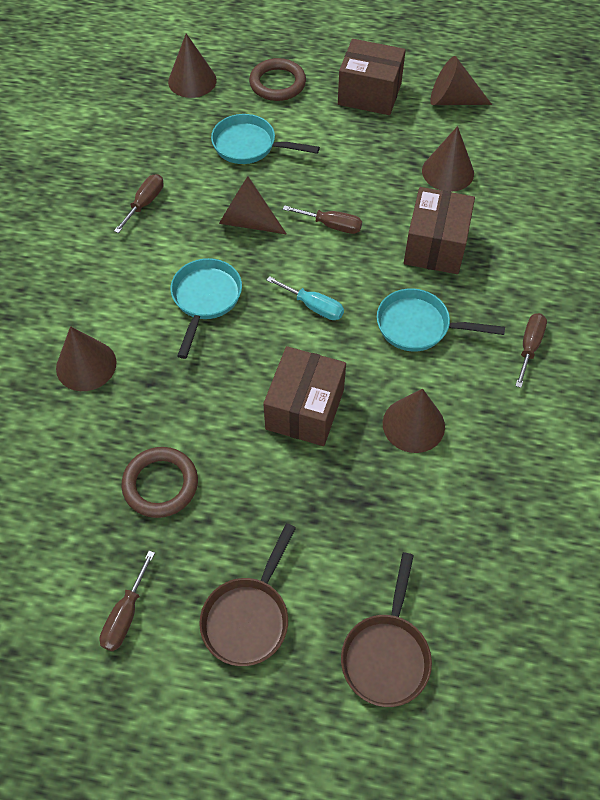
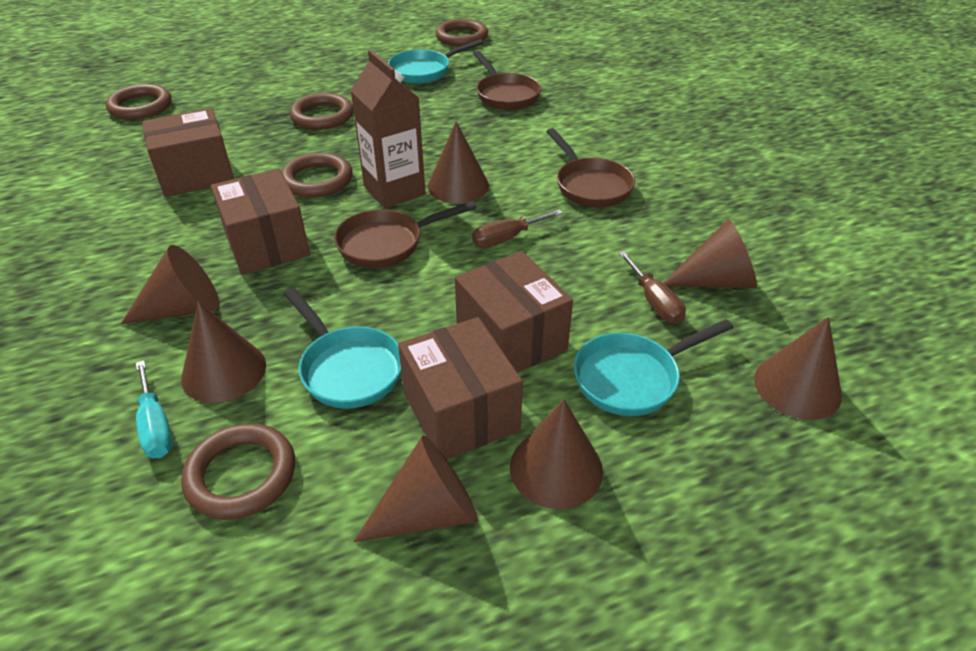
brown box: [263,346,346,446] [338,39,406,115] [404,187,475,274] = 3 -> [142,108,234,197] [211,169,310,274] [398,317,523,460] [455,251,573,373] = 4
brown carton: none = 0 -> [350,50,425,208] = 1
brown cone: [56,326,117,391] [168,33,217,98] [219,176,286,234] [383,389,445,453] [422,126,474,192] [430,56,492,105] = 6 -> [121,245,220,324] [181,301,266,403] [354,435,478,542] [428,122,489,203] [510,399,603,509] [663,219,757,288] [754,317,842,420] = 7
brown pan: [199,523,296,666] [341,552,432,707] = 2 -> [334,201,476,268] [473,51,541,110] [546,128,635,207] = 3
brown ring: [121,447,198,518] [249,58,306,101] = 2 -> [106,84,171,120] [181,423,295,519] [281,152,353,198] [290,93,353,130] [436,19,488,47] = 5
brown screwdriver: [99,551,155,651] [114,174,164,233] [283,205,362,234] [515,313,547,388] = 4 -> [472,209,563,248] [618,251,686,324] = 2

